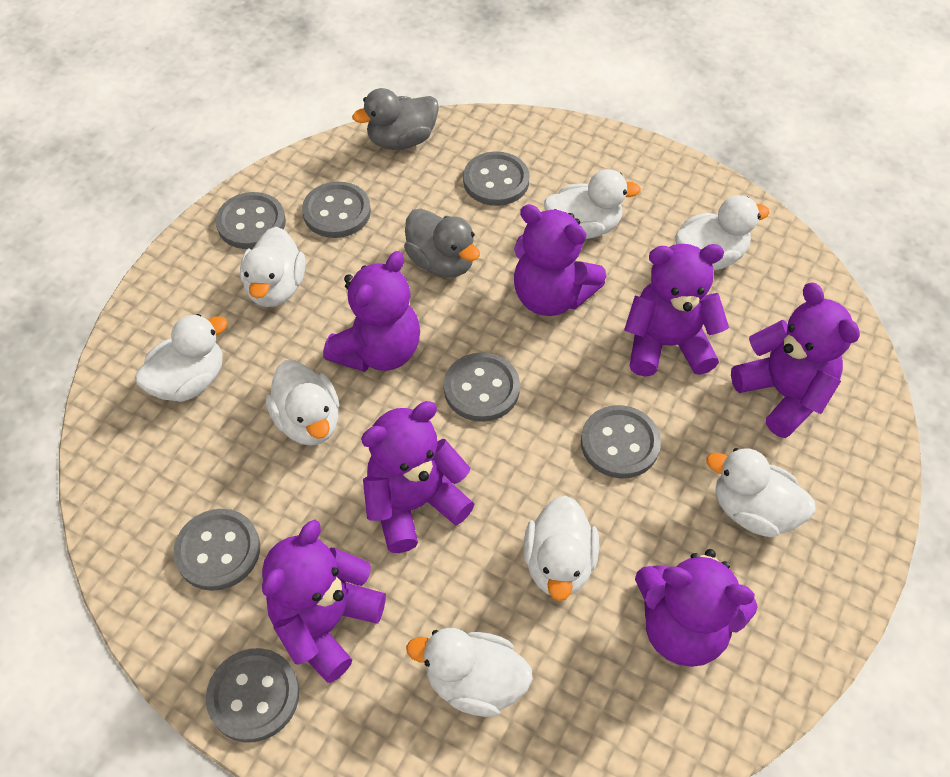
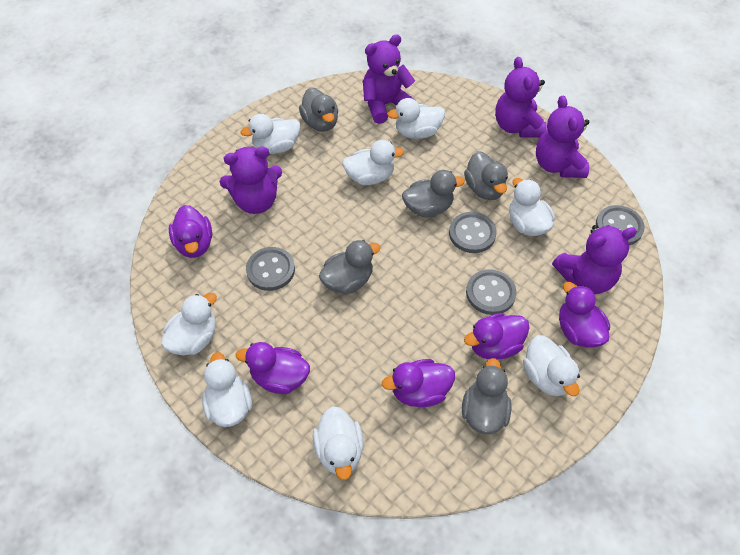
grey button: [173,509,260,591] [206,648,299,743] [216,192,286,249] [302,182,371,238] [444,352,520,422] [463,151,530,206] [581,405,661,479] = 7 -> [246,247,295,291] [449,212,496,253] [466,269,517,315] [596,205,645,245] = 4
grey duck: [352,88,439,150] [404,208,480,278] = 2 -> [299,87,338,132] [319,240,381,295] [402,170,465,217] [462,358,512,434] [464,151,508,200] = 5
purple duck: none = 0 -> [169,205,212,258] [236,342,310,394] [382,359,455,407] [464,313,530,359] [559,282,610,348] = 5
purple teddy bear: [262,520,386,683] [323,251,420,372] [361,401,474,553] [514,204,606,316] [624,244,729,377] [635,549,758,667] [731,282,860,438] = 7 -> [219,146,282,214] [363,34,415,124] [495,57,547,138] [536,96,589,178] [552,225,637,294] = 5

